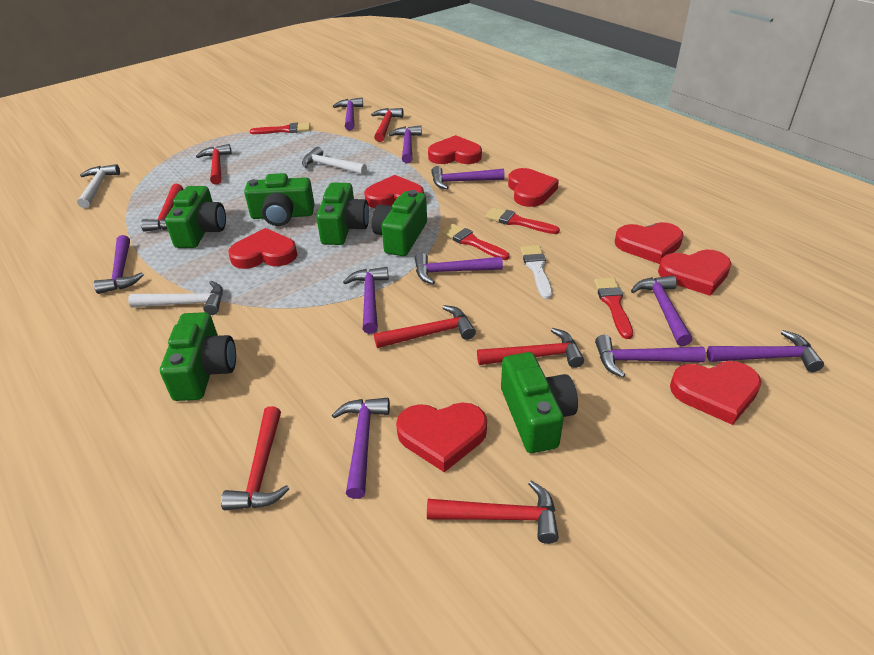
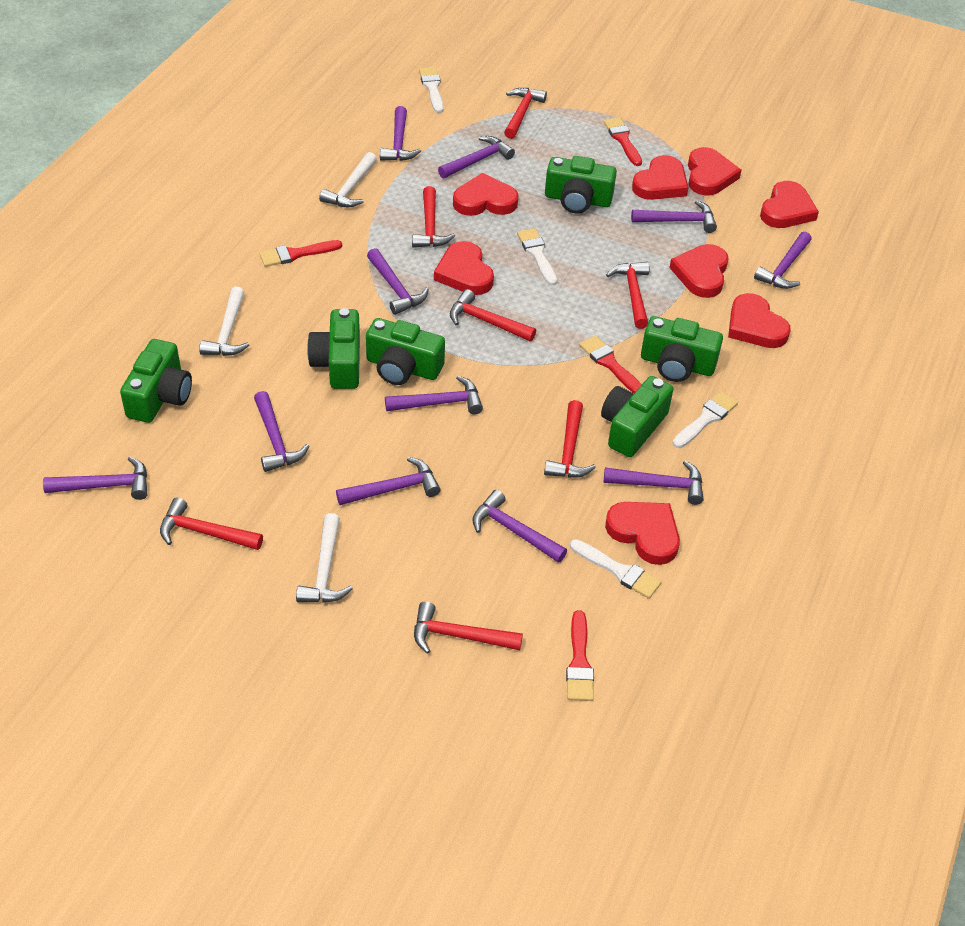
purple hammer: [94,235,144,294] [332,398,390,499] [333,97,363,131] [343,267,389,334] [389,125,422,163] [414,252,503,284] [431,166,505,189] [595,335,706,378] [631,275,692,346] [707,330,824,372] = 10 -> [43,456,147,500] [254,391,309,472] [336,457,441,505] [367,248,429,315] [380,106,421,161] [385,376,483,414] [438,136,515,178] [473,490,567,563] [604,460,703,505] [631,200,717,233] [754,232,812,289] = 11
white brush: [520,245,552,299] = 1 -> [419,67,444,113] [517,228,557,285] [570,539,662,599] [673,391,738,448] = 4

